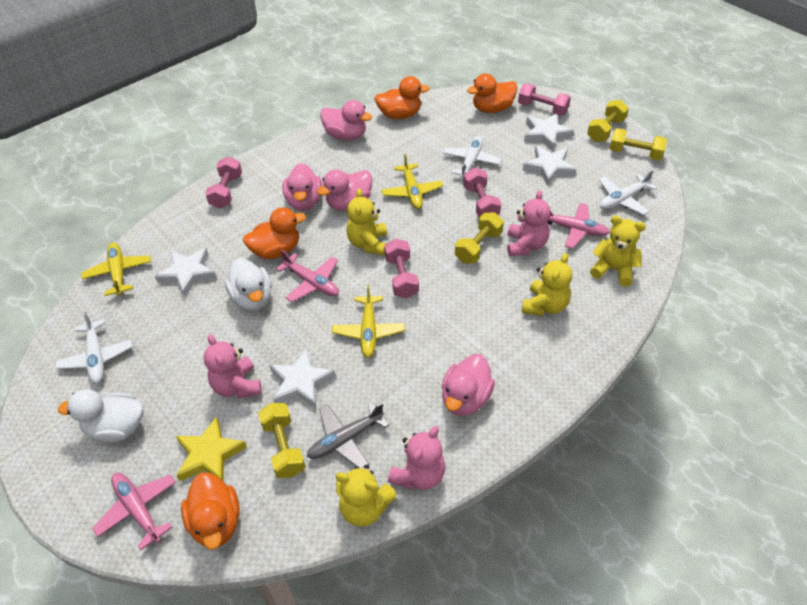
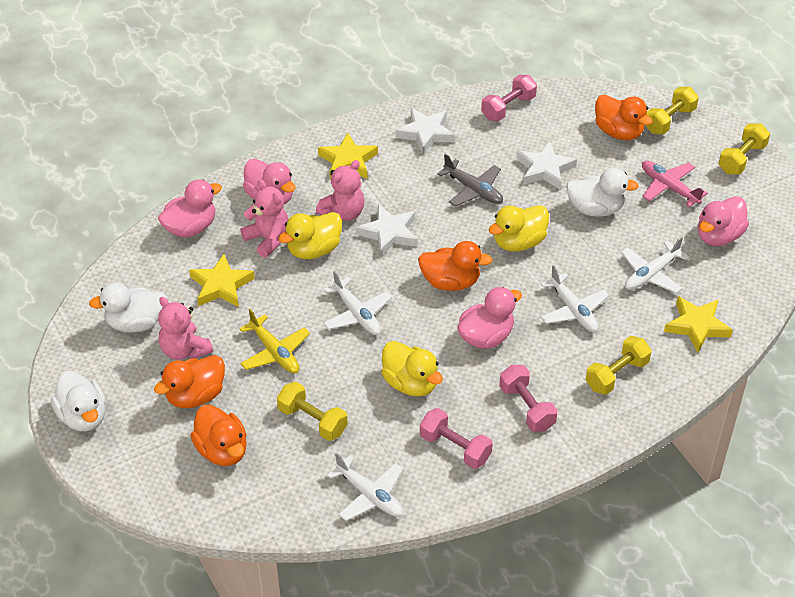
pink dumbbell: [205,156,242,209] [384,239,419,298] [463,168,501,217] [518,84,571,116] = 4 -> [420,408,493,469] [481,75,537,121] [499,365,558,432] = 3
pink plane: [92,473,176,550] [276,250,339,302] [547,203,610,249] = 3 -> [642,161,708,207] = 1
white duck: [58,389,144,442] [225,258,272,311] = 2 -> [51,371,106,431] [89,283,167,333] [566,168,639,217] = 3
white plane: [55,312,133,384] [442,136,501,178] [599,170,657,215] = 3 -> [323,270,392,335] [327,452,403,521] [540,265,609,332] [621,237,689,293] = 4
white star: [155,248,217,297] [269,348,336,409] [522,145,577,186] [524,113,574,151] = 4 -> [356,204,417,256] [396,108,455,154] [517,141,577,190] = 3
yellow duck: none = 0 -> [278,212,342,259] [381,341,443,397] [489,205,549,252] = 3
yellow plane: [81,242,151,296] [332,285,405,358] [381,154,443,209] = 3 -> [239,309,310,374] = 1
yellow star: [176,416,247,482] = 1 -> [189,254,255,307] [318,132,378,180] [664,296,733,353] = 3
yellow teddy bear: [335,465,396,527] [346,188,387,256] [522,253,572,316] [590,215,646,287] = 4 -> none = 0

